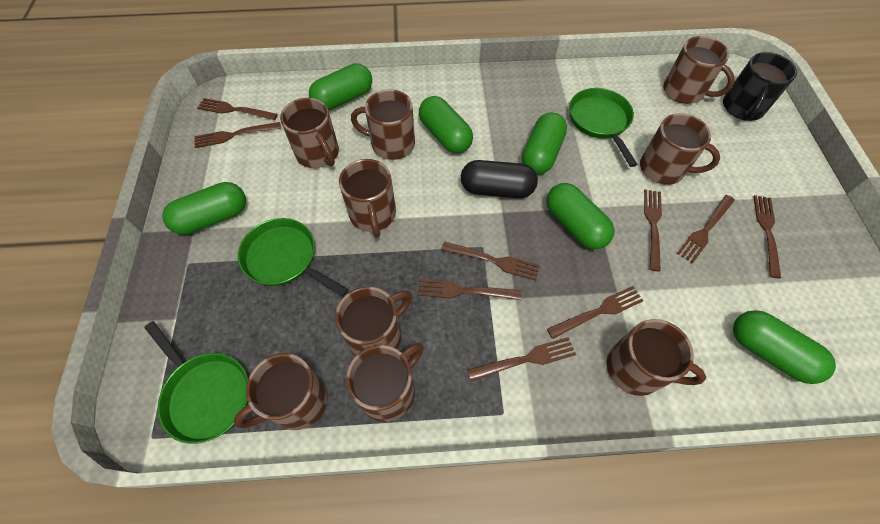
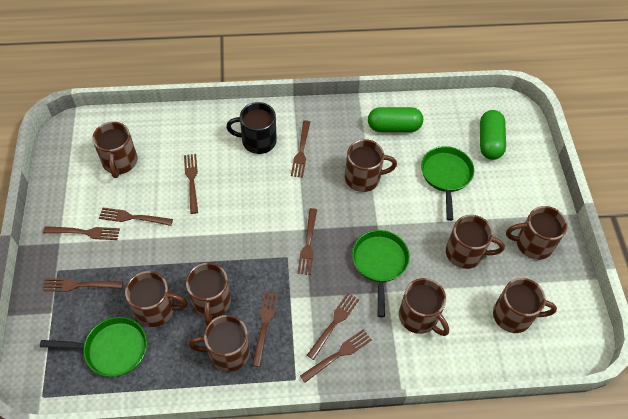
black capsule: [461,160,538,198] = 1 -> none = 0
green capsule: [162,182,246,235] [309,63,372,111] [419,96,473,154] [522,112,567,174] [546,183,614,249] [733,310,836,384] = 6 -> [368,107,423,132] [480,110,506,160] = 2

